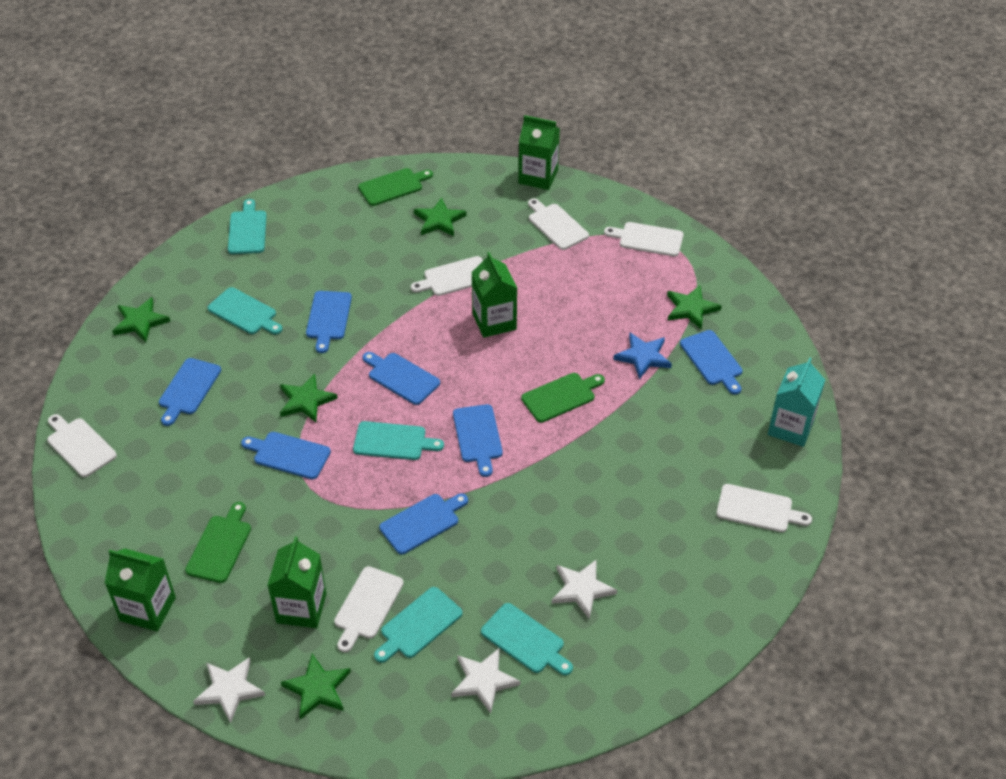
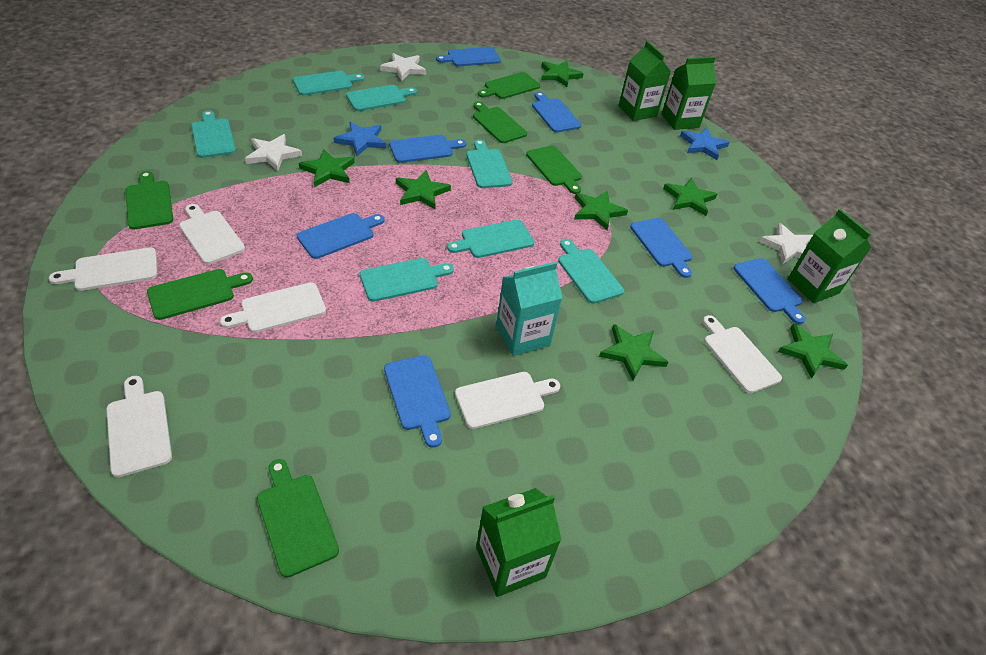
blue star: [613,333,672,379] = 1 -> [333,122,387,156] [680,128,730,160] = 2
green cutting board: [185,502,251,583] [358,168,433,206] [521,373,605,423] = 3 -> [126,171,173,229] [147,269,253,320] [257,459,339,578] [473,101,527,143] [478,72,540,99] [526,145,582,194] = 6
green star: [112,297,170,342] [280,374,338,422] [281,654,351,720] [414,197,466,236] [667,285,722,329] = 5 -> [299,149,355,187] [396,170,451,209] [541,61,584,87] [574,191,628,230] [599,324,668,381] [663,178,717,216] [778,323,848,379] = 7
turquoise cutting board: [207,287,282,334] [228,199,267,254] [353,421,444,460] [374,587,463,663] [481,603,573,675] = 5 -> [191,110,236,158] [293,71,365,96] [346,85,417,111] [360,258,454,302] [447,220,534,258] [466,139,513,188] [558,239,624,304] = 7

